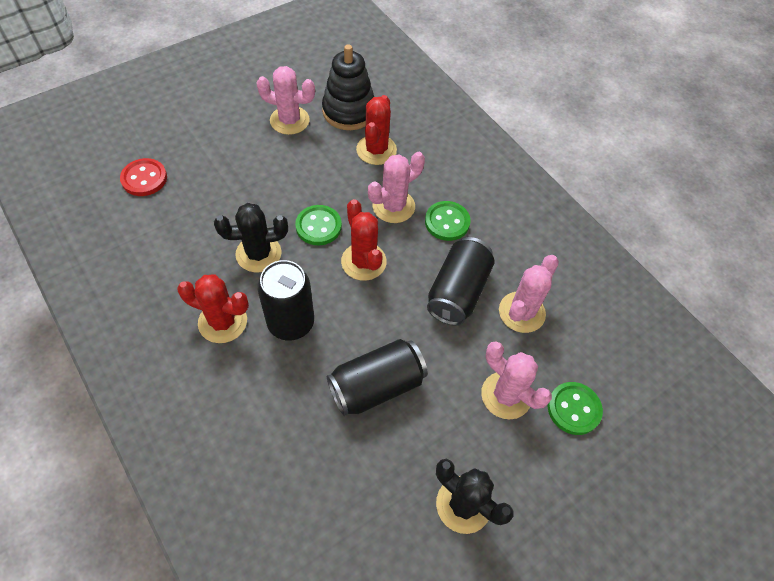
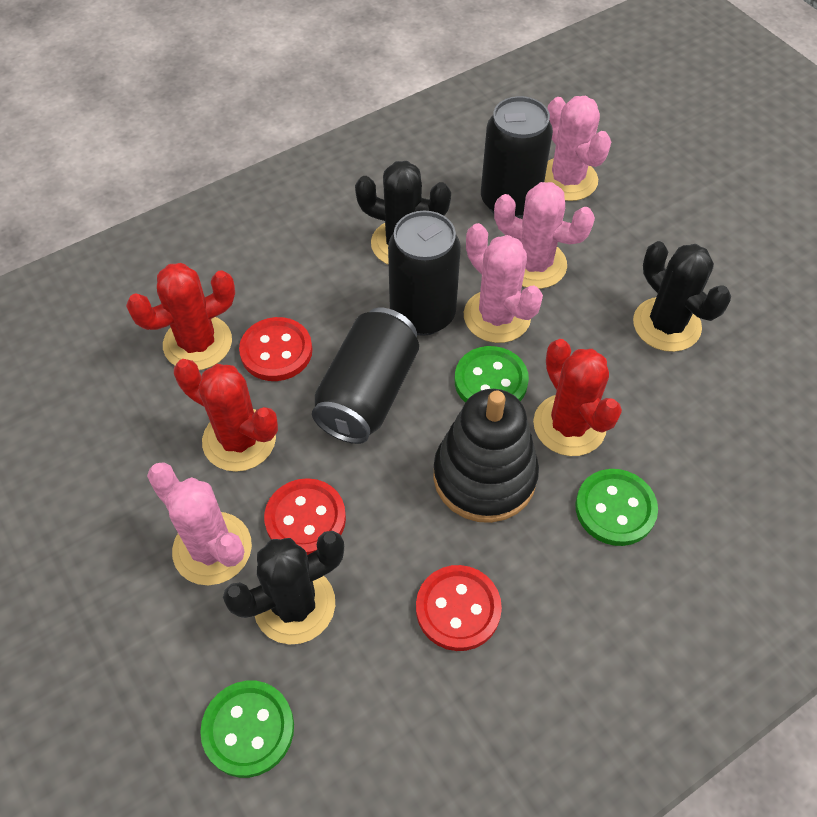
black cactus: [214,203,288,272] [436,459,513,534] = 2 -> [223,531,344,645] [355,161,451,265] [633,241,731,352] = 3
red button: [120,158,167,196] = 1 -> [239,317,312,381] [264,478,346,555] [416,565,502,651] = 3

